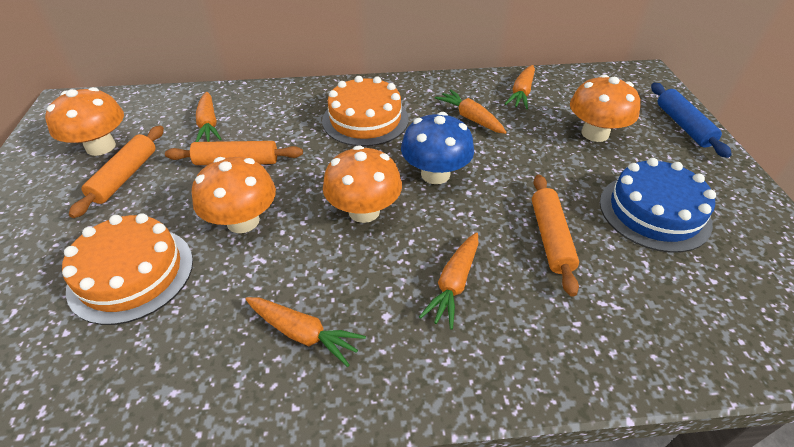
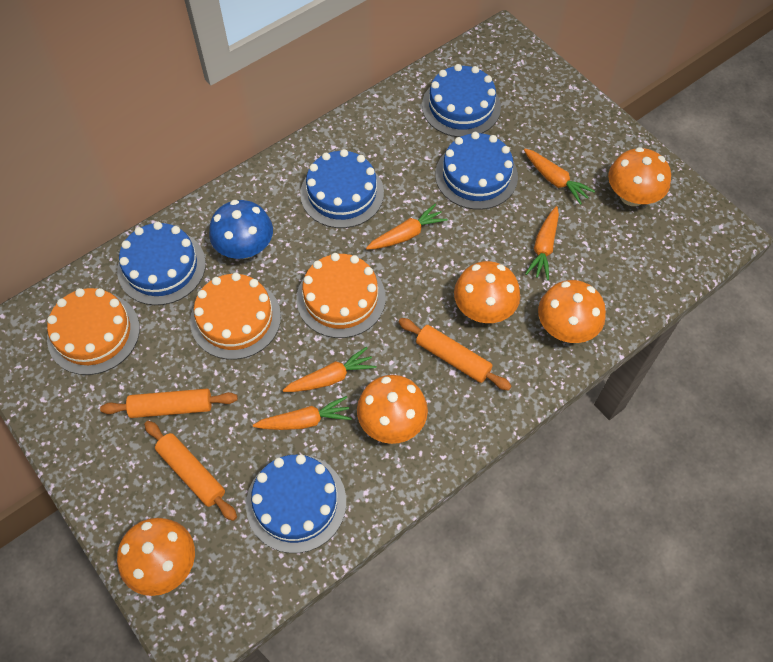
blue cake: [600,158,716,253] = 1 -> [117,222,206,305] [246,454,346,553] [300,149,384,228] [422,64,501,137] [435,132,518,210] = 5
blue rolling pin: [651,83,732,158] = 1 -> none = 0
orange cake: [62,213,193,325] [322,76,409,147] = 2 -> [47,288,140,375] [190,273,281,360] [296,253,386,338] = 3
orange mushroom: [45,87,124,156] [192,157,276,233] [323,145,402,223] [570,74,641,142] = 4 -> [117,518,195,596] [357,375,428,444] [454,261,520,323] [538,280,606,343] [608,147,671,206] = 5

